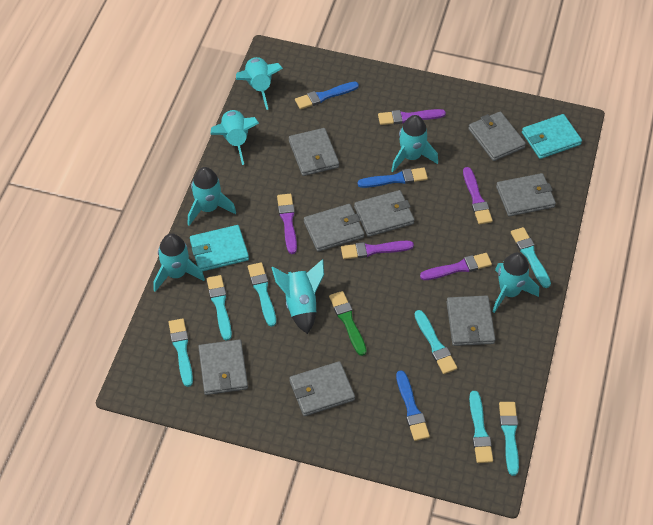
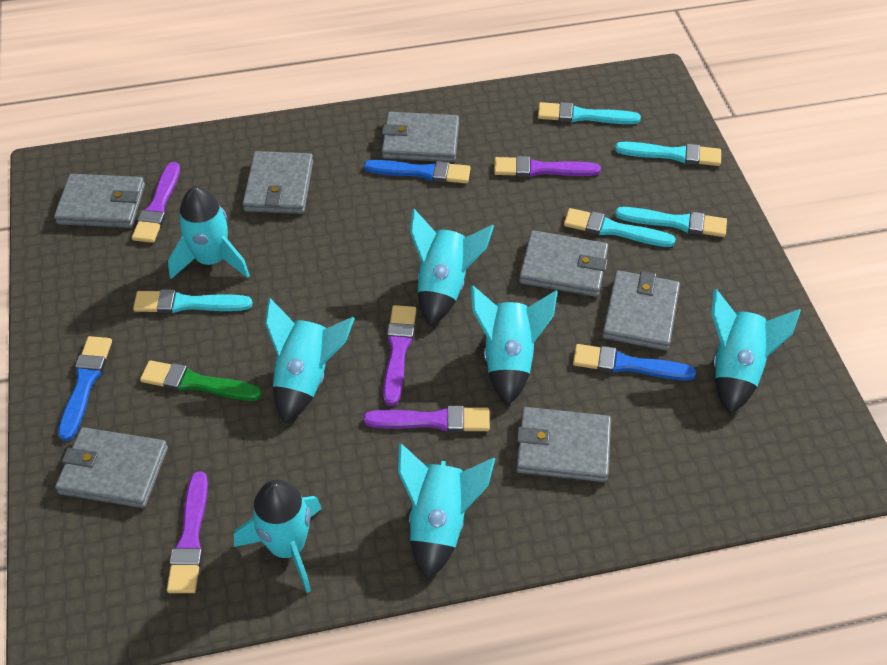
grey wallet: [198,339,248,395] [289,128,339,176] [289,361,355,416] [304,204,364,252] [354,190,415,237] [447,295,495,346] [468,111,526,161] [496,173,556,216] = 8 -> [54,174,145,228] [55,427,168,508] [242,151,313,214] [382,112,459,162] [516,407,611,482] [519,230,608,297] [602,270,680,351] = 7
turquoise brush: [168,318,193,387] [207,275,232,341] [248,262,276,327] [415,310,457,374] [469,391,493,463] [499,402,519,476] [511,227,551,288] = 7 -> [133,289,252,313] [538,102,641,124] [564,208,675,247] [615,142,721,166] [615,207,727,237] = 5
turquoise wallet: [190,225,249,272] [522,114,582,159] = 2 -> none = 0

